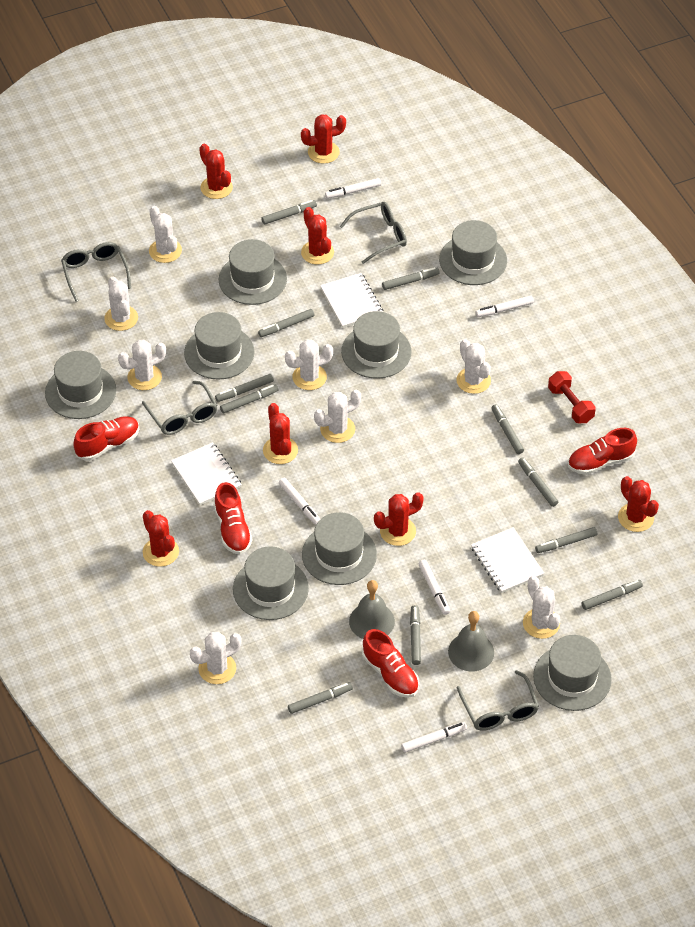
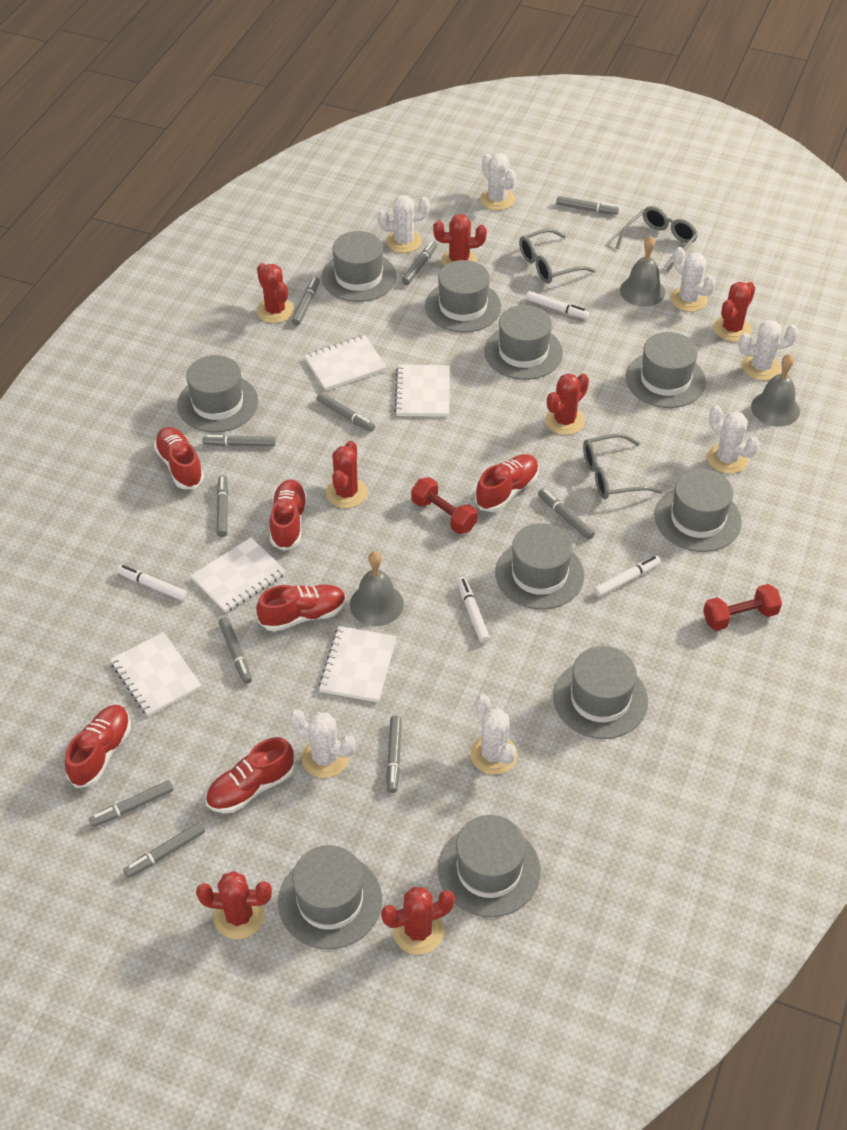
grey bell: [349,580,395,639] [448,611,494,672] = 2 -> [350,551,404,626] [620,236,665,307] [751,354,800,426] = 3
grey glasses: [61,242,131,302] [142,381,218,435] [340,202,407,264] [457,670,539,731] = 4 -> [519,228,596,283] [583,433,662,499] [616,206,698,272] = 3
grey hat: [45,351,116,419] [184,312,255,379] [219,239,287,305] [233,546,309,620] [302,512,377,585] [341,311,411,379] [439,220,507,285] [533,635,612,711] = 8 -> [177,355,258,433] [278,845,382,949] [321,231,396,302] [425,260,501,333] [438,815,541,917] [484,305,563,380] [495,523,584,610] [553,646,648,739] [626,332,706,408] [655,469,742,552] = 10
red dumbbell: [548,371,596,423] = 1 -> [411,477,478,534] [703,584,782,631] = 2
red shoe: [73,416,139,461] [214,482,252,554] [362,629,419,698] [568,428,637,475] = 4 -> [65,705,131,788] [154,427,204,489] [206,737,294,813] [256,584,346,632] [270,480,308,551] [475,454,539,512] = 6
white cactus: [104,277,138,331] [118,339,166,390] [149,206,182,263] [190,632,242,684] [285,340,333,390] [314,390,361,443] [456,339,491,394] [523,576,560,639] = 8 -> [290,710,356,778] [378,195,430,253] [470,695,518,775] [480,153,516,210] [670,247,716,312] [707,405,759,474] [738,320,799,380] = 7
white marker: [279,478,320,525] [325,178,381,199] [401,722,467,753] [419,560,450,615] [476,295,534,317] = 5 -> [117,565,187,601] [457,577,490,643] [526,291,590,319] [594,556,661,597] = 4
white notebook: [171,442,242,505] [320,273,384,328] [471,527,544,593] = 3 -> [110,632,202,717] [190,537,286,613] [304,335,386,391] [319,626,397,702] [394,365,450,417] = 5

